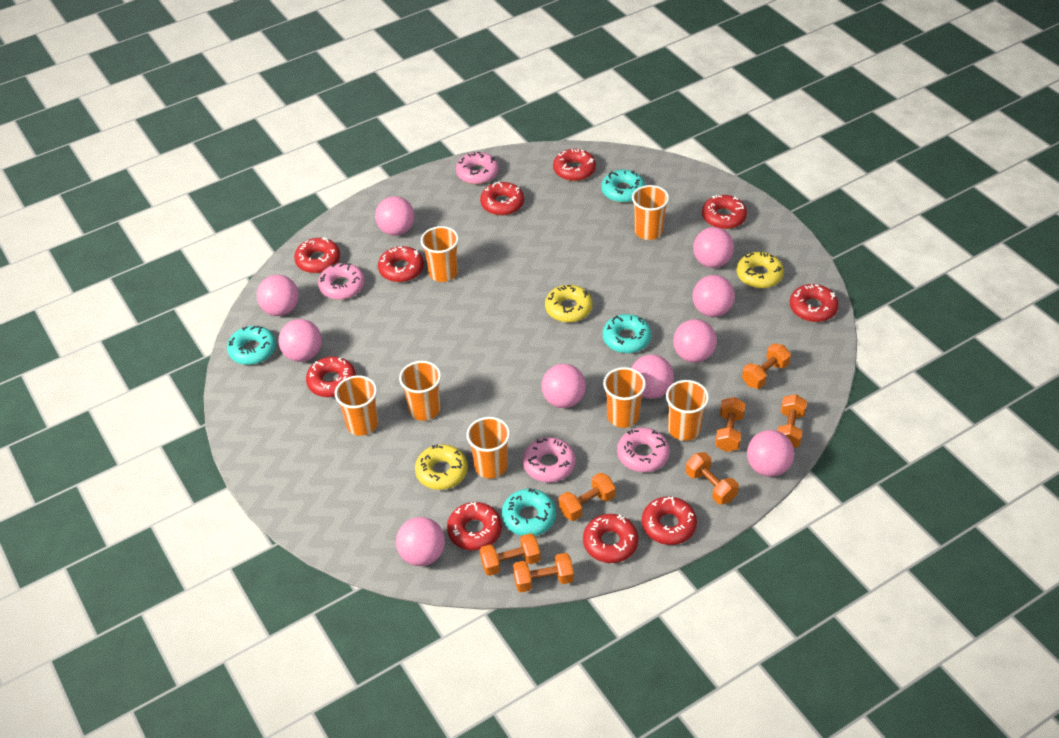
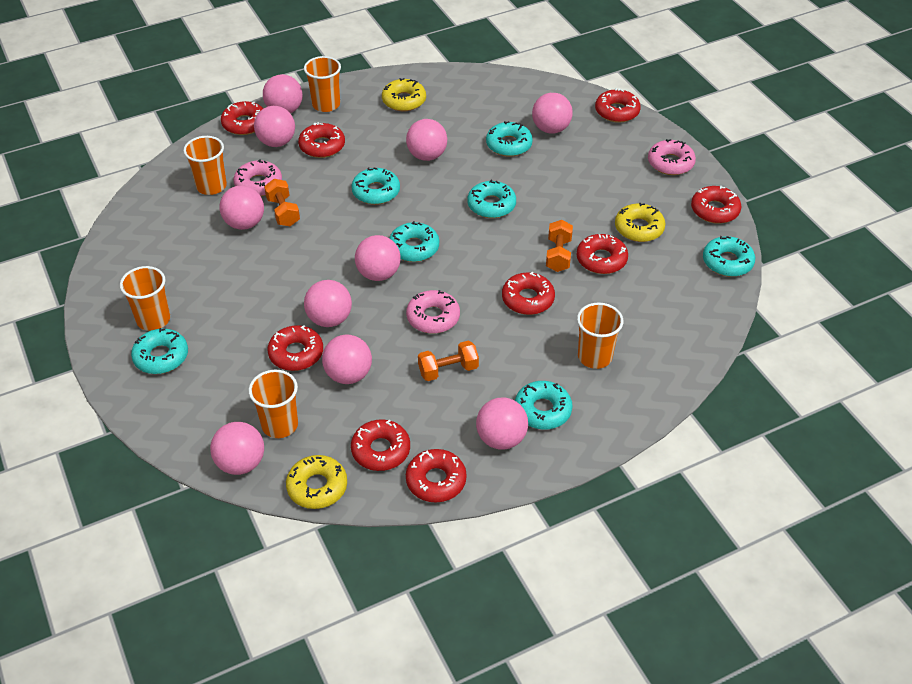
orange cup: [335,375,378,436] [399,361,441,421] [421,226,459,282] [466,417,510,479] [603,367,646,428] [632,185,669,240] [666,380,709,441] = 7 -> [120,266,170,331] [183,136,227,195] [248,370,298,438] [304,56,341,112] [577,302,623,369] = 5
orange dumbbell: [480,533,541,576] [513,553,574,592] [558,473,616,521] [686,452,739,505] [715,397,745,452] [742,343,791,389] [777,394,807,448] = 7 -> [264,179,300,226] [418,340,479,381] [546,220,573,272] = 3
pink donut: [318,263,365,300] [456,152,499,184] [523,437,576,482] [617,428,670,472] = 4 -> [233,159,282,196] [406,290,460,334] [648,139,696,175] = 3
red donut: [294,237,340,273] [306,356,356,397] [378,246,424,282] [447,502,502,551] [480,181,524,216] [553,149,596,181] [583,514,639,563] [642,497,697,545] [702,195,747,229] [790,284,839,322] = 10 -> [221,101,263,135] [267,325,323,371] [298,122,345,158] [351,419,410,471] [406,449,467,502] [502,271,555,315] [577,234,628,274] [595,88,641,123] [691,186,741,224] = 9
turquoise donut: [227,326,276,365] [502,488,556,536] [601,170,645,203] [603,314,651,353] = 4 -> [131,328,188,374] [351,168,400,205] [389,221,439,262] [467,180,516,218] [486,121,533,157] [515,381,572,429] [703,236,755,277] = 7

